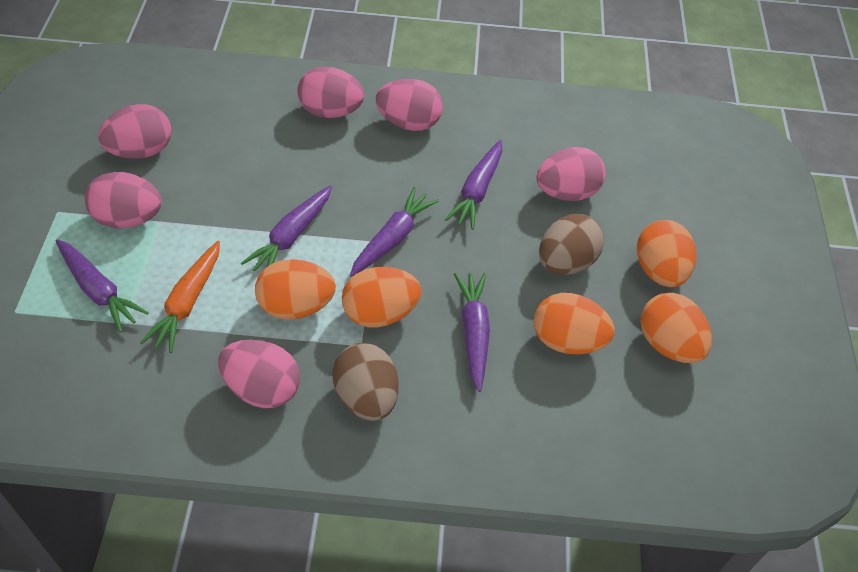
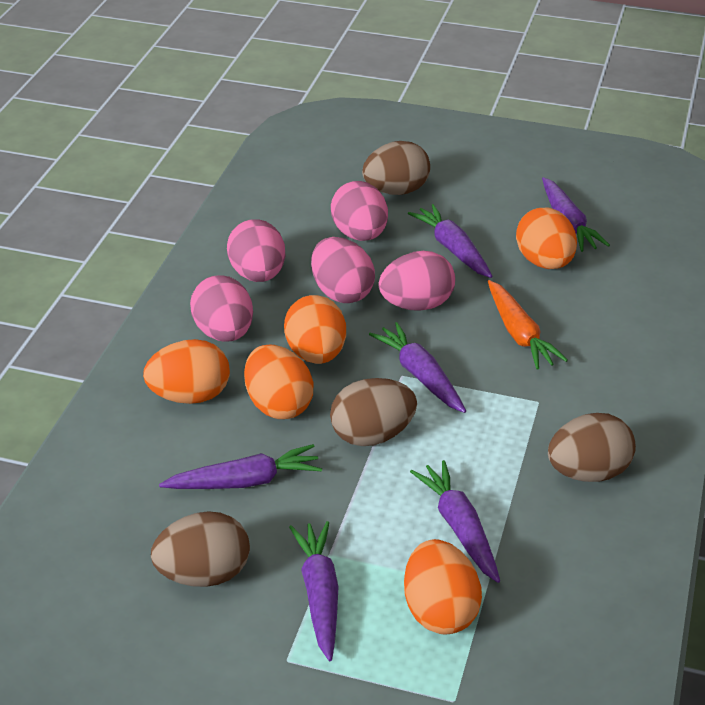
brown egg: [332,343,399,421] [539,214,604,275] = 2 -> [151,511,250,587] [330,378,417,446] [362,141,430,195] [548,413,636,482] = 4
pink egg: [85,172,162,229] [98,104,172,159] [218,340,300,408] [297,66,364,118] [376,79,443,131] [537,147,605,201] = 6 -> [190,275,253,342] [227,219,286,282] [311,237,375,303] [331,181,388,241] [379,251,455,311] = 5
purple carrot: [55,239,149,332] [241,185,332,271] [350,187,439,277] [445,140,502,230] [454,273,490,392] = 5 -> [159,444,322,489] [289,521,339,661] [369,322,466,413] [408,204,492,278] [410,460,500,583] [542,177,610,252] = 6

